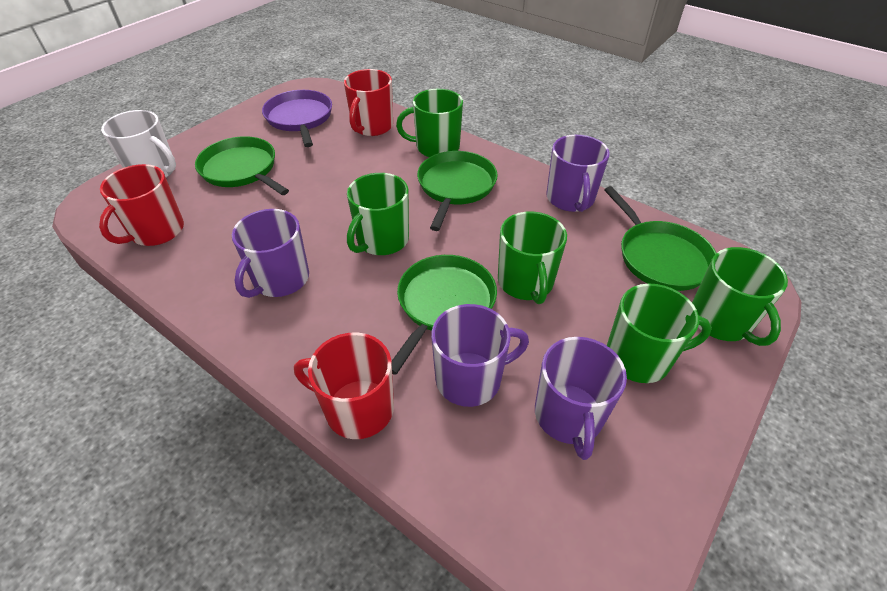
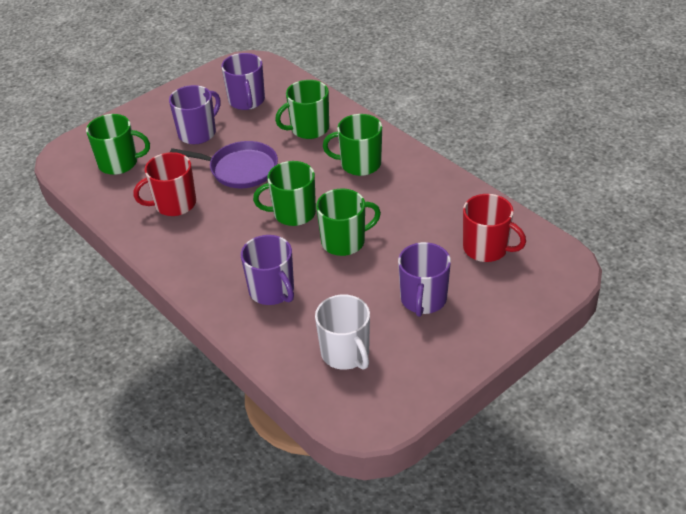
green pan: [195,136,289,195] [392,255,497,375] [417,151,498,231] [604,186,716,291] = 4 -> none = 0
red mug: [99,164,184,246] [294,332,394,439] [344,69,393,136] = 3 -> [133,152,196,216] [463,194,526,262] = 2

